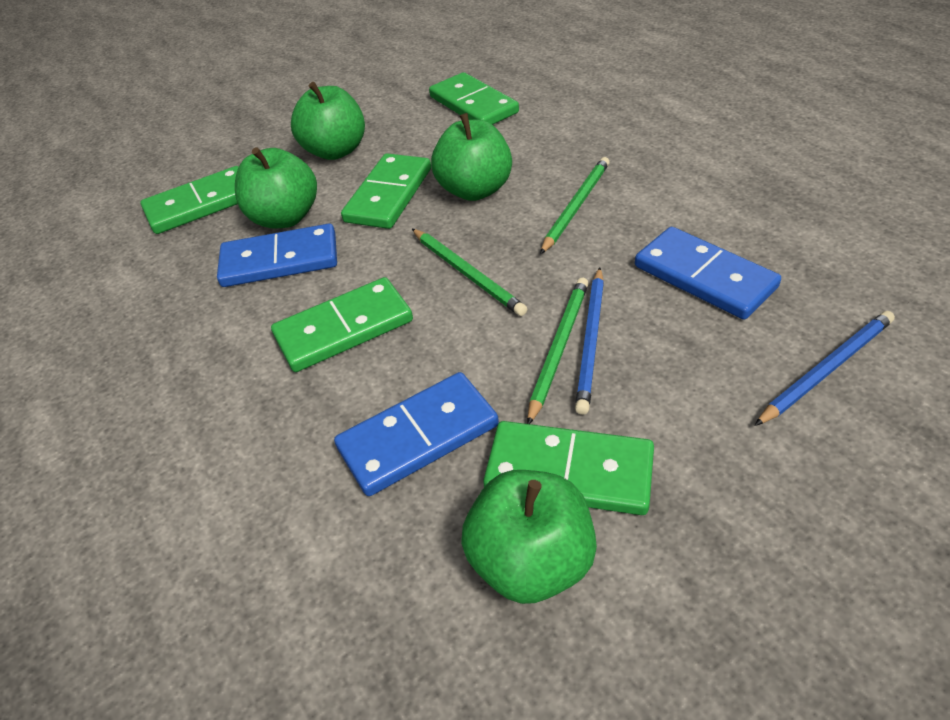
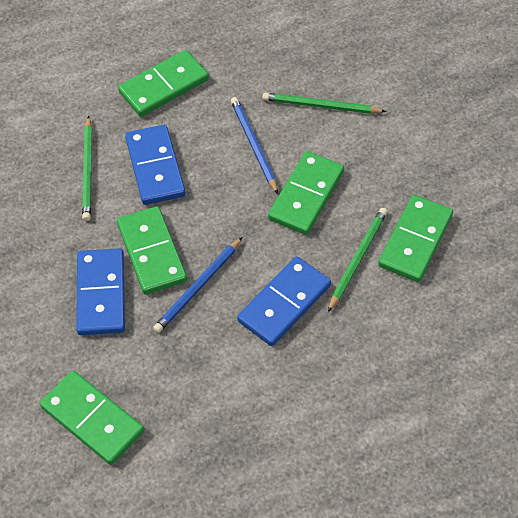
green apple: [235,147,317,228] [291,82,365,160] [431,113,512,201] [461,470,597,604] = 4 -> none = 0

